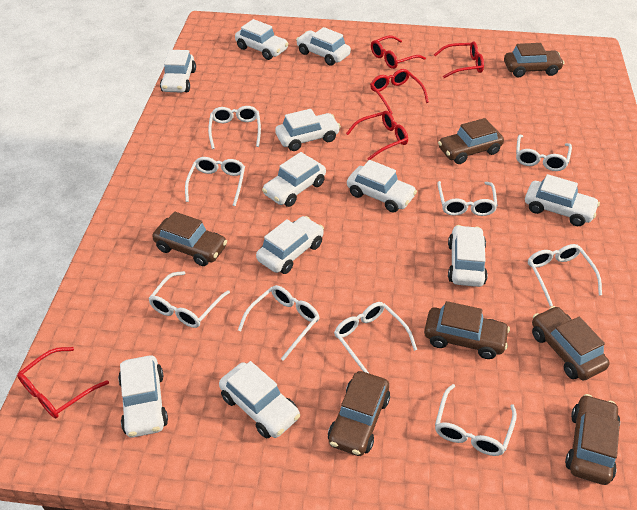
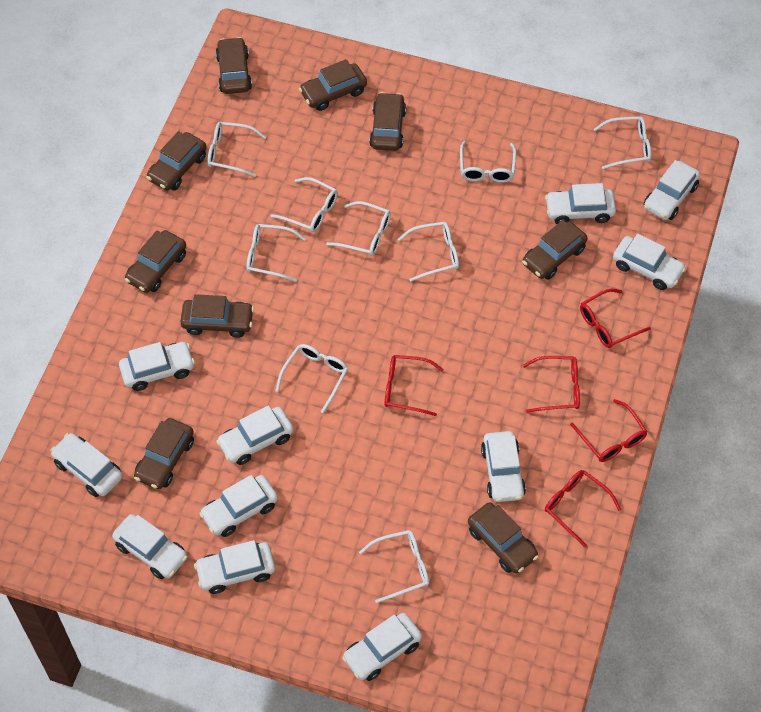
brown car: [152,211,227,266] [328,371,390,456] [424,301,510,359] [438,118,504,164] [504,43,564,77] [532,306,610,380] [565,394,620,485] = 7 -> [125,230,186,293] [134,418,194,489] [146,131,206,191] [180,294,254,338] [216,37,252,94] [299,59,367,111] [369,92,406,151] [468,502,539,574] [522,220,587,280] = 9

